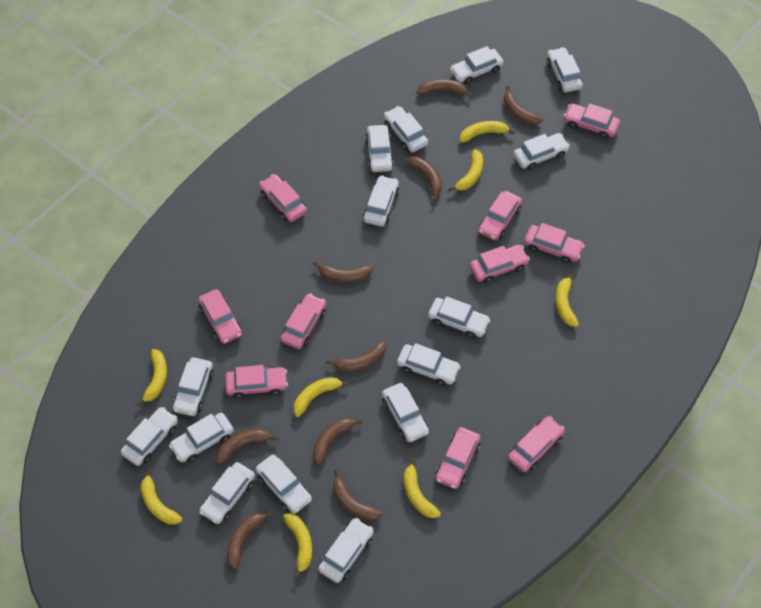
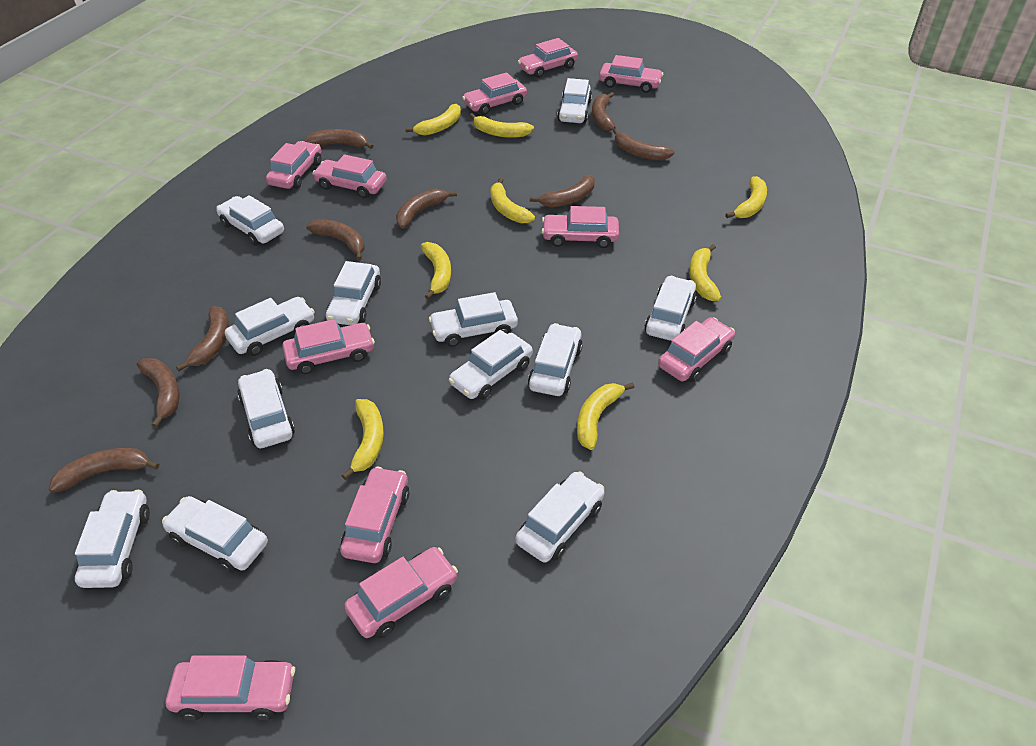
pink car: [198,289,242,344] [225,365,288,399] [259,174,307,222] [281,293,326,349] [436,427,481,489] [470,245,530,283] [478,191,522,240] [508,416,565,472] [524,223,585,264] [564,103,620,139] = 10 -> [166,655,295,720] [266,141,321,189] [282,319,375,374] [312,154,387,198] [340,467,409,563] [344,547,458,638] [462,72,527,115] [518,38,578,78] [542,206,619,248] [599,55,663,93] [658,317,735,382] = 11
white car: [121,407,178,466] [169,413,234,463] [173,358,214,416] [199,462,255,524] [255,455,312,514] [318,518,374,583] [363,175,399,226] [365,125,394,172] [382,383,429,442] [384,106,428,152] [397,343,461,386] [428,296,490,339] [450,46,503,85] [513,133,570,170] [547,47,583,92] = 15 -> [75,490,150,588] [162,496,268,573] [216,195,284,246] [225,297,315,356] [237,369,295,448] [326,261,381,325] [429,292,518,347] [449,330,533,400] [515,471,605,563] [528,323,583,396] [557,78,592,123] [645,276,697,341] = 12

